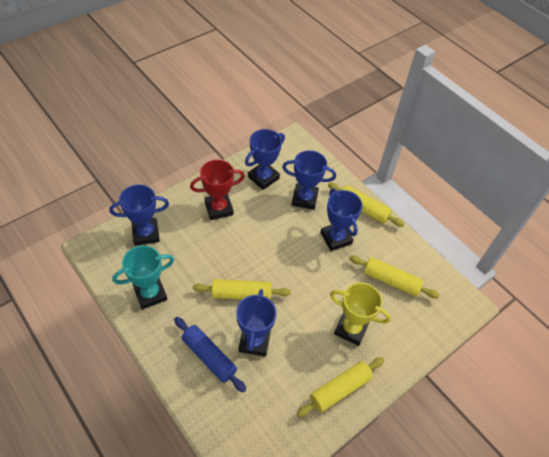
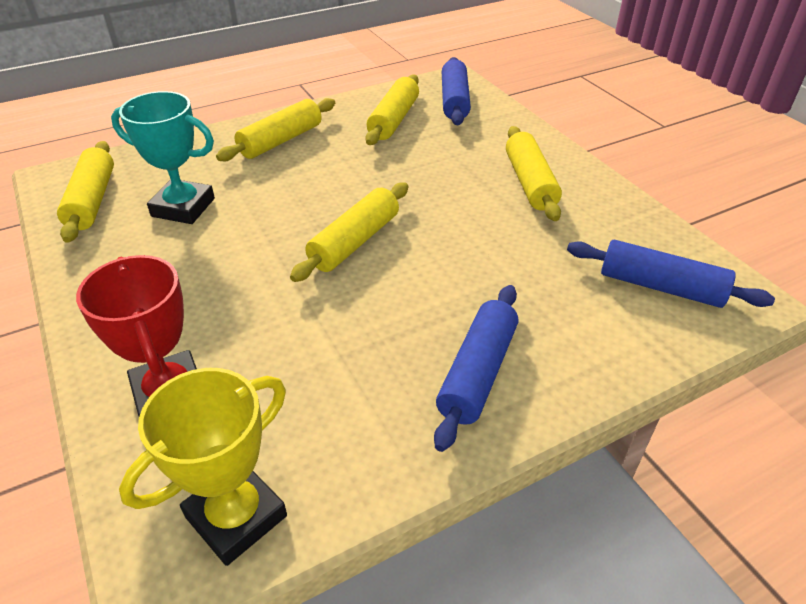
blue rolling pin: [174,317,246,393] = 1 -> [434,285,518,452] [442,57,471,125] [567,239,775,308] = 3
blue trophy: [109,185,169,246] [236,289,277,357] [245,129,285,190] [282,150,336,210] [320,189,363,251] = 5 -> none = 0
yellow rolling pin: [193,279,291,300] [296,357,385,417] [328,182,404,227] [349,255,439,298] = 4 -> [57,141,114,243] [216,98,335,161] [290,182,408,282] [365,74,419,145] [506,126,562,221] = 5

